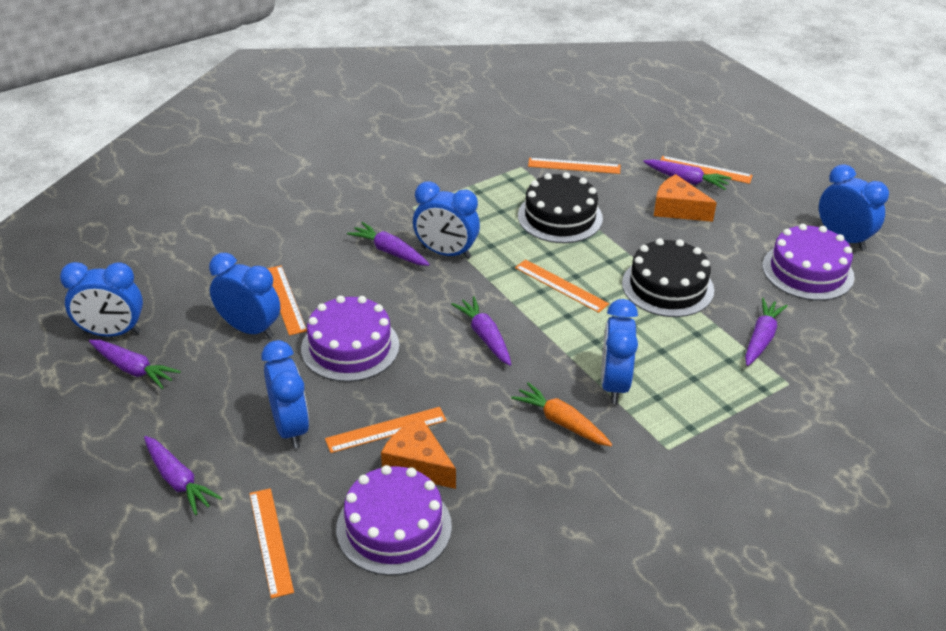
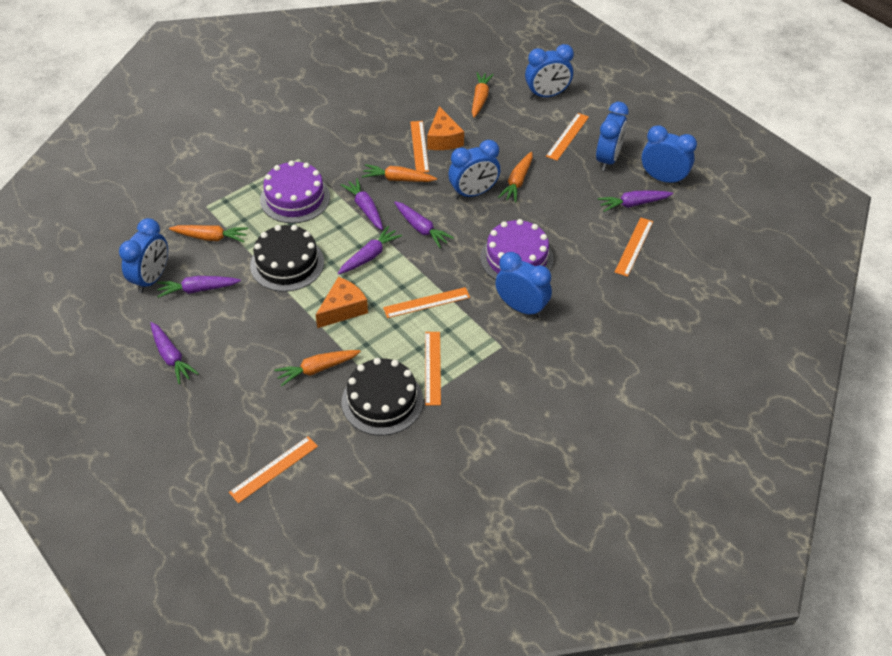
orange carrot: [511,382,612,446] = 1 -> [169,225,248,242] [274,350,361,387] [362,164,437,182] [472,72,494,118] [498,152,533,203] = 5
purple cake: [301,295,399,382] [336,465,452,576] [762,224,854,301] = 3 -> [260,161,330,223] [480,219,553,280] = 2

